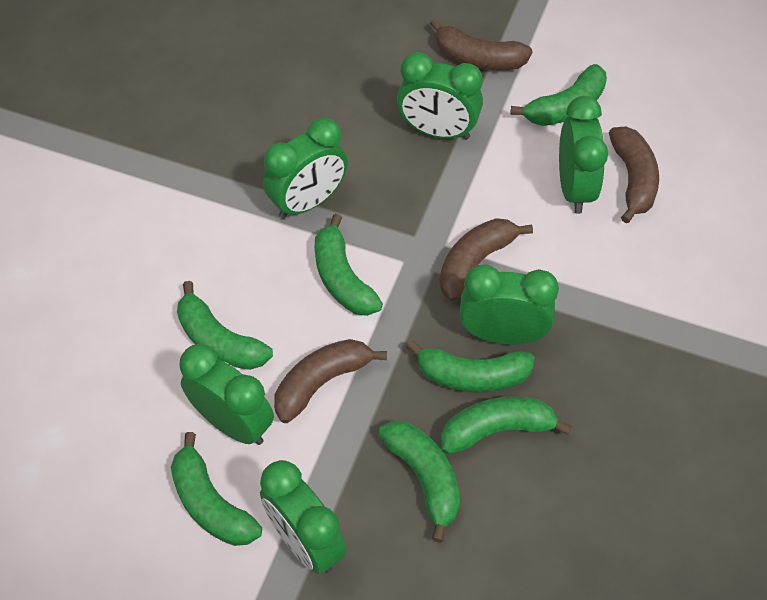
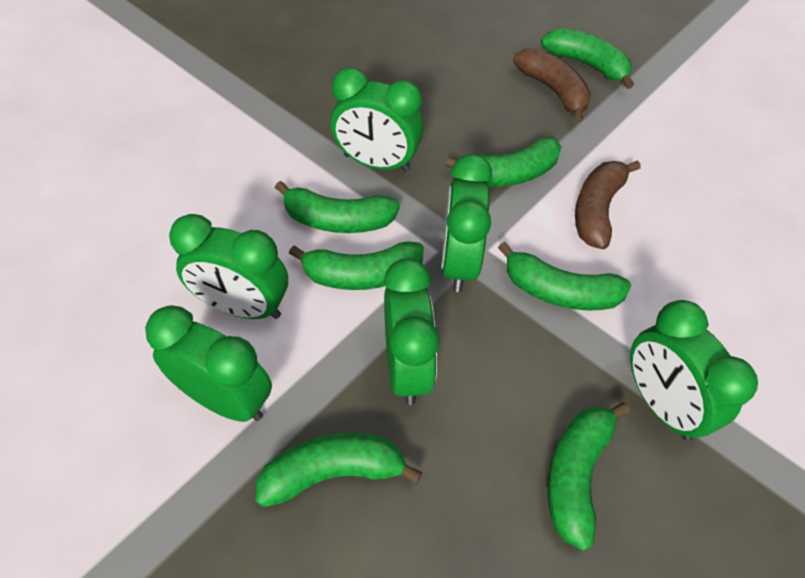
brown banana: [274,339,387,423] [430,18,533,70] [439,218,533,301] [609,127,659,223] = 4 -> [513,48,591,123] [575,160,641,249] = 2

